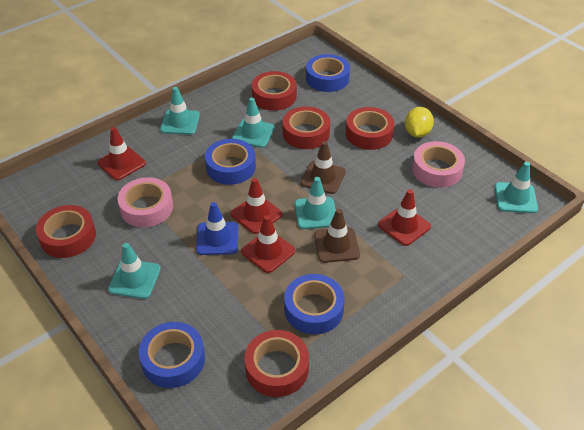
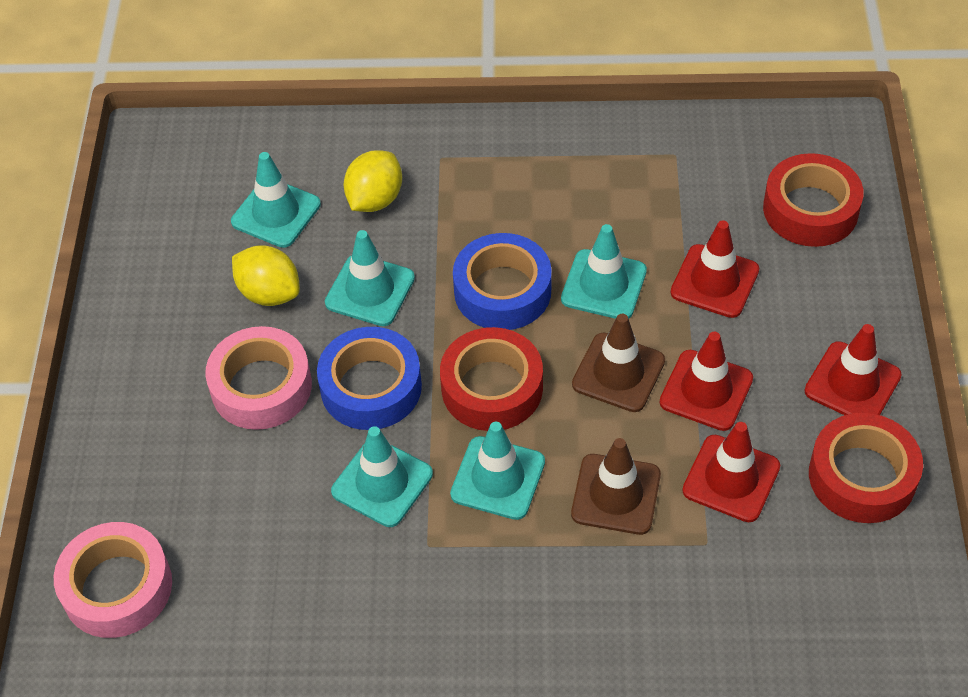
blue tape: [139,322,205,388] [205,139,256,185] [284,274,345,334] [306,54,350,92] = 4 -> [317,327,422,430] [453,233,552,330] = 2
blue traffic cone: [196,202,238,255] = 1 -> none = 0
red tape: [36,205,96,258] [244,330,309,397] [252,71,297,111] [283,106,330,149] [346,107,394,150] = 5 -> [440,327,543,431] [763,153,864,247] [809,413,923,523] = 3
yellow lemon: [405,107,434,138] = 1 -> [232,245,300,306] [343,150,402,212] = 2

